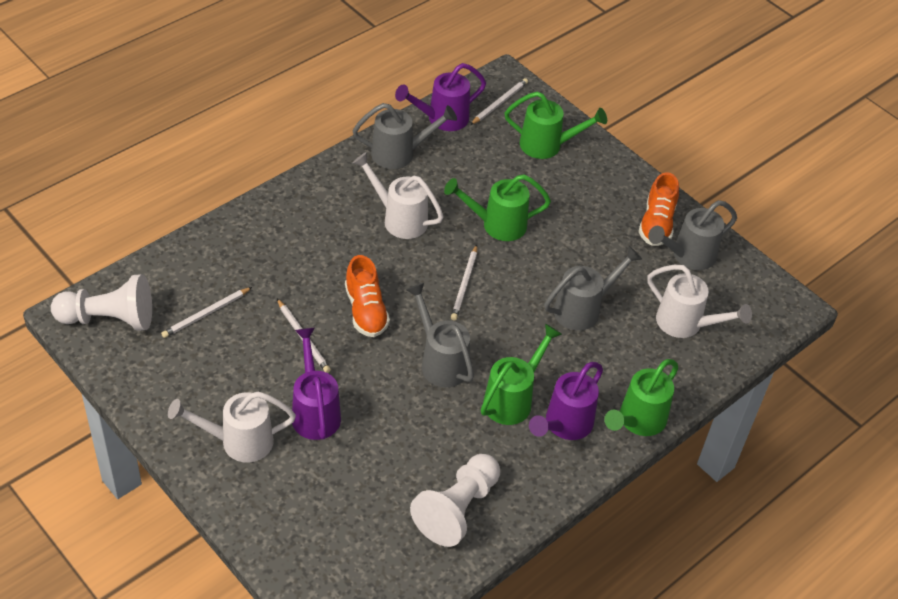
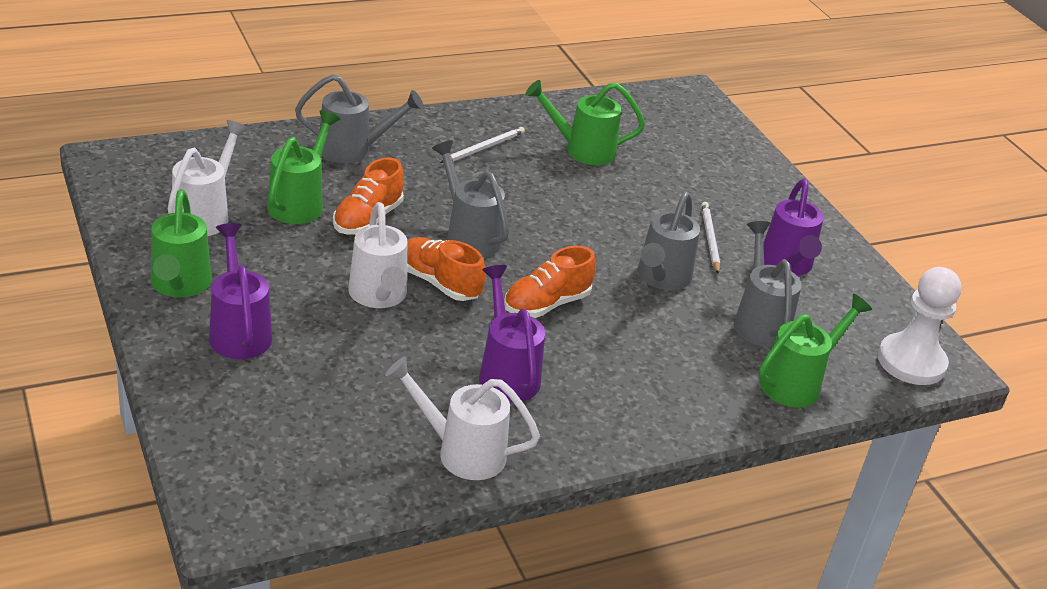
orange shoe: [345,255,390,337] [638,172,679,246] = 2 -> [333,158,404,235] [407,237,486,301] [504,246,596,318] = 3
white pawn: [51,274,152,331] [410,454,500,547] = 2 -> [878,267,962,385] = 1
white pencil: [161,287,252,338] [277,299,331,373] [451,245,477,321] [470,78,528,125] = 4 -> [440,127,525,163] [701,202,720,274] = 2

